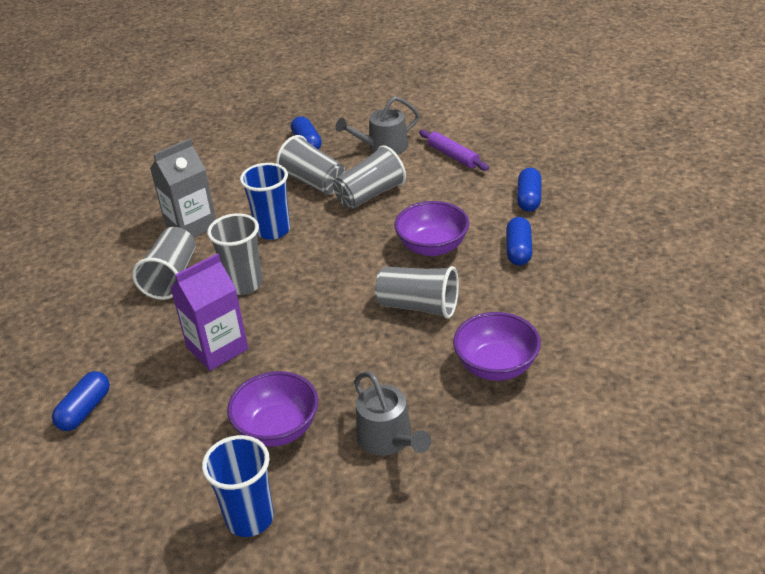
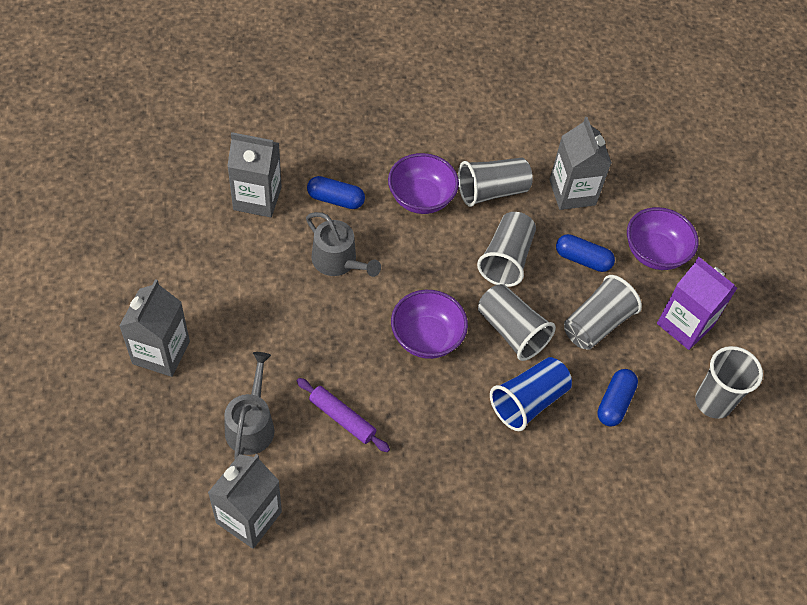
blue capsule: [52,371,110,431] [291,116,322,150] [506,217,532,265] [517,168,542,212] = 4 -> [307,176,365,209] [556,234,615,272] [597,369,638,427] = 3
blue cup: [202,435,274,537] [240,163,290,240] = 2 -> [490,357,572,431] = 1
grey carton: [150,139,216,238] = 1 -> [119,279,190,377] [208,454,282,549] [227,132,282,217] [549,117,612,210] = 4

